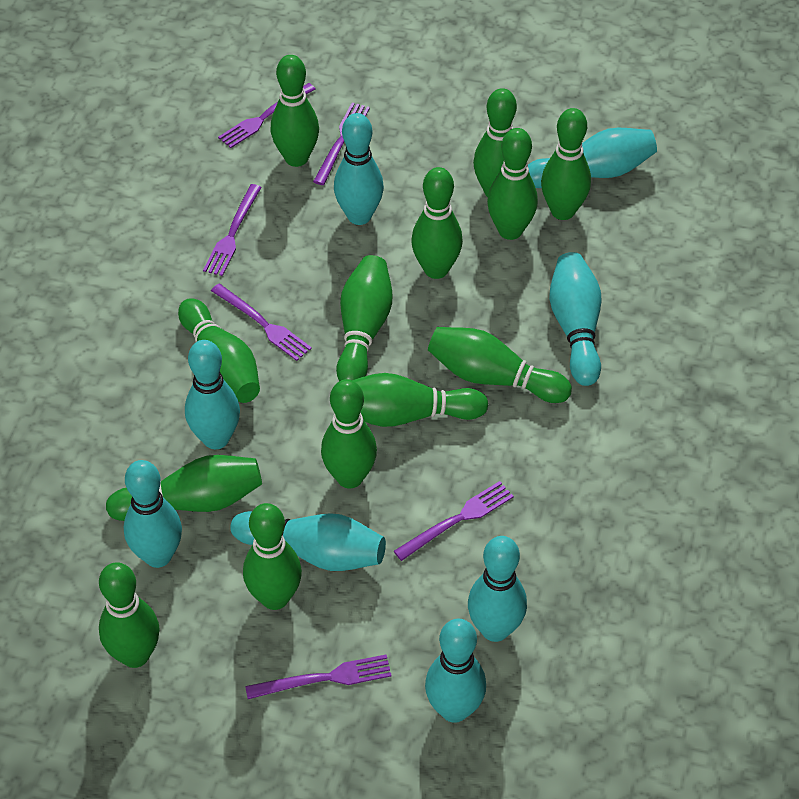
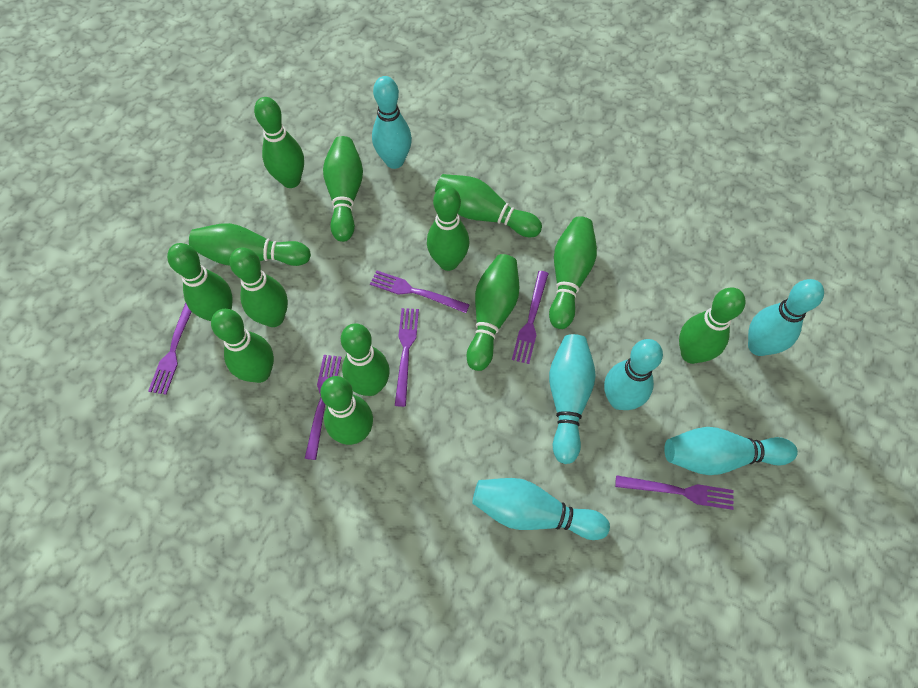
turquoise bowling pin: [124,460,182,568] [185,340,240,449] [230,511,386,571] [334,113,384,225] [425,618,486,723] [468,536,527,642] [528,128,657,188] [549,252,602,386] = 8 -> [372,76,412,169] [472,478,610,540] [549,334,596,464] [604,339,663,410] [664,427,798,475] [748,279,824,356] = 6

